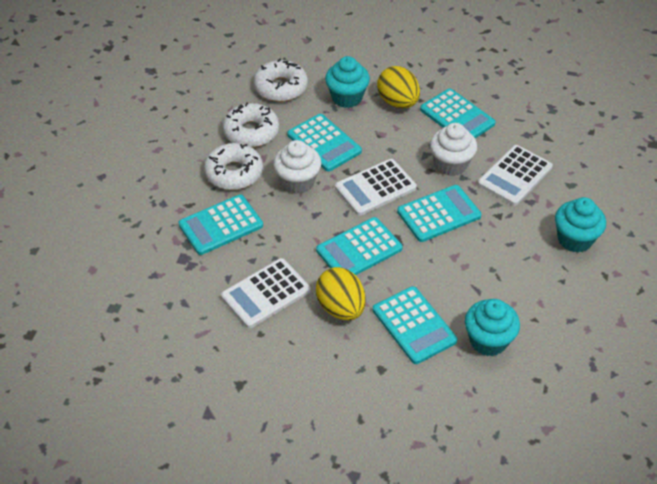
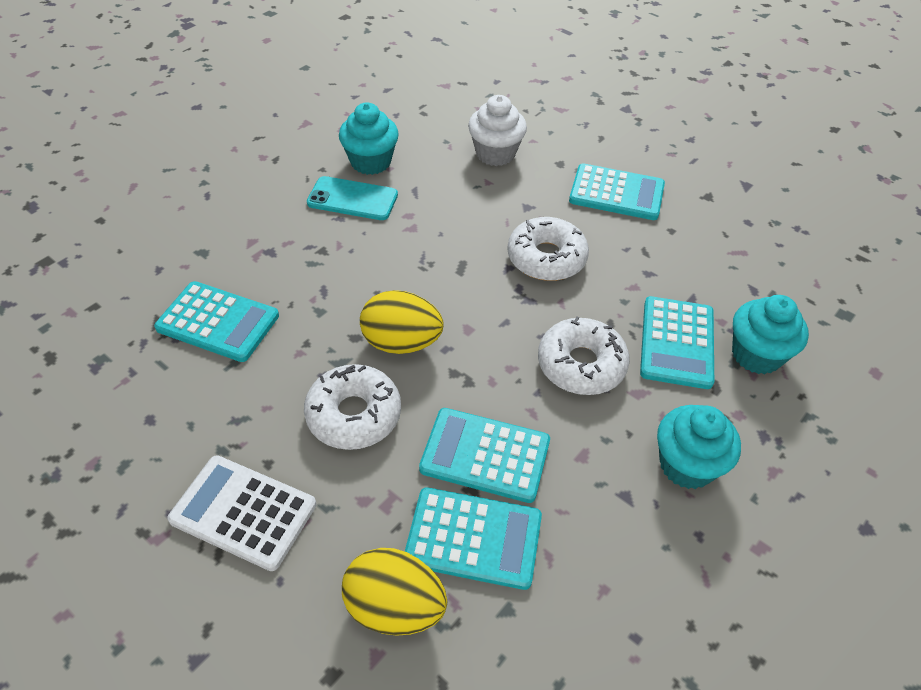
turquoise calculator: [178,194,263,255] [287,114,362,172] [316,217,403,275] [373,286,457,364] [397,185,481,242] [420,88,496,138] = 6 -> [154,281,279,362] [405,487,542,590] [419,408,550,503] [569,163,665,220] [640,296,714,389] = 5
turquoise phone: none = 0 -> [307,176,398,220] = 1
white calculator: [221,258,310,328] [335,159,417,216] [478,145,553,206] = 3 -> [167,455,316,571] = 1
white cupcake: [273,140,321,194] [430,123,477,176] = 2 -> [468,95,527,166] = 1

